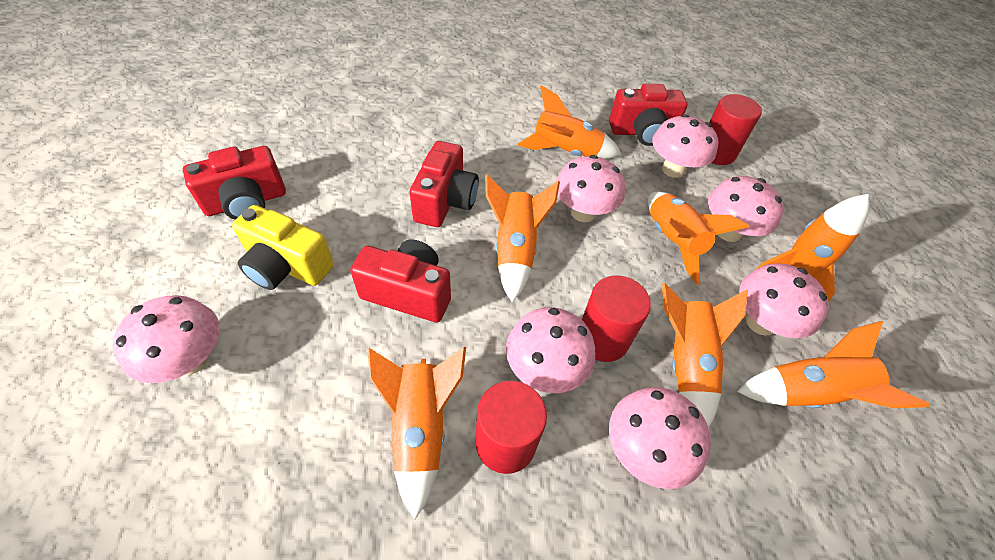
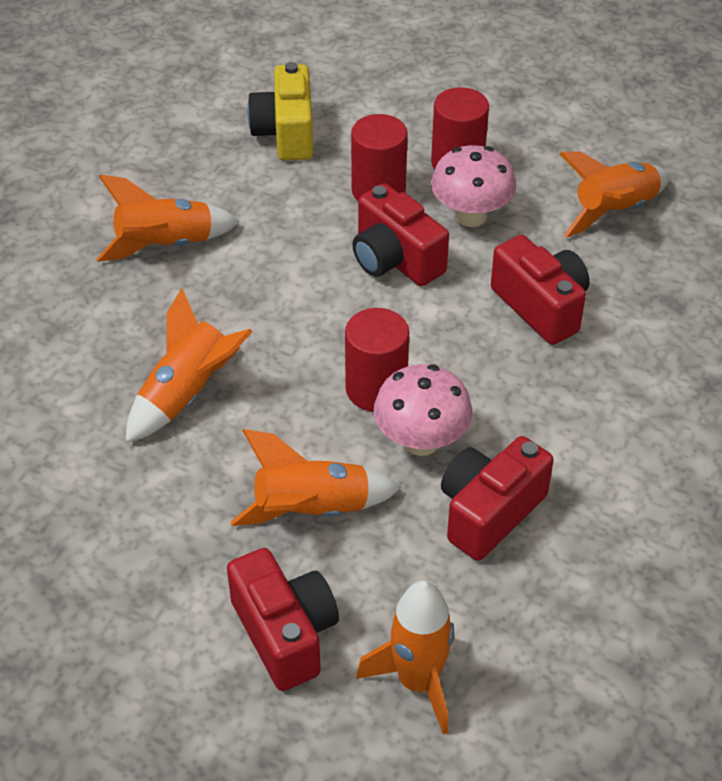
orange rocket: [367,347,466,519] [485,174,560,302] [517,85,621,159] [648,192,749,285] [661,283,747,427] [737,321,930,408] [757,194,870,302] = 7 -> [97,175,240,262] [126,288,253,443] [231,429,401,526] [356,580,455,735] [560,151,669,238] = 5
pink mushroom: [112,295,220,383] [506,307,595,393] [556,155,625,222] [609,387,711,489] [652,114,718,178] [708,176,784,242] [739,264,829,338] = 7 -> [374,364,472,456] [431,145,516,227] = 2

